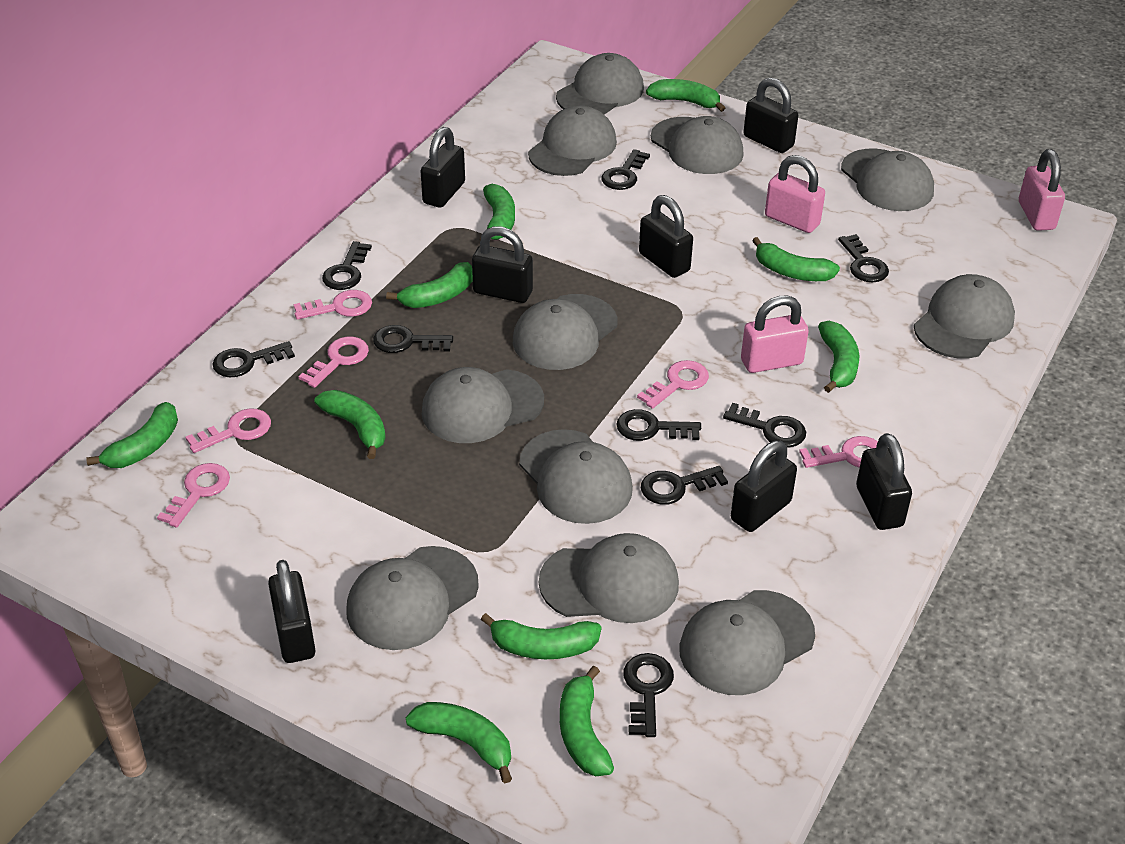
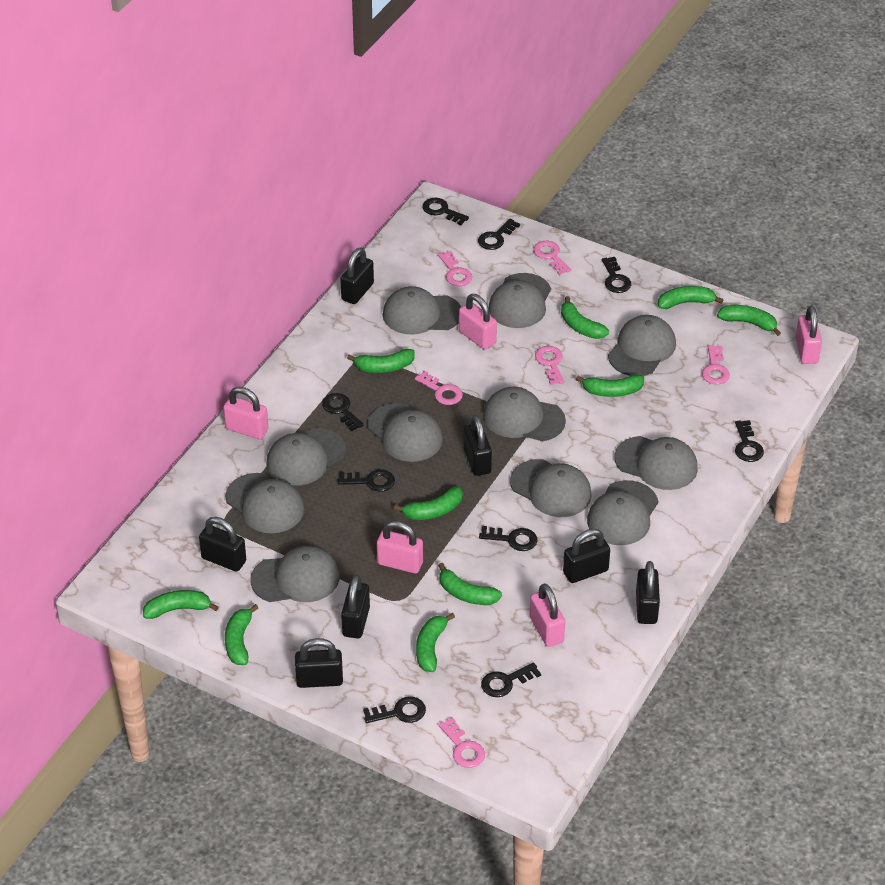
pink padlock: [741,296,809,373] [765,155,825,233] [1019,149,1065,231] = 3 -> [223,387,268,439] [377,521,423,574] [459,294,497,350] [530,583,565,647] [795,306,822,364] = 5

